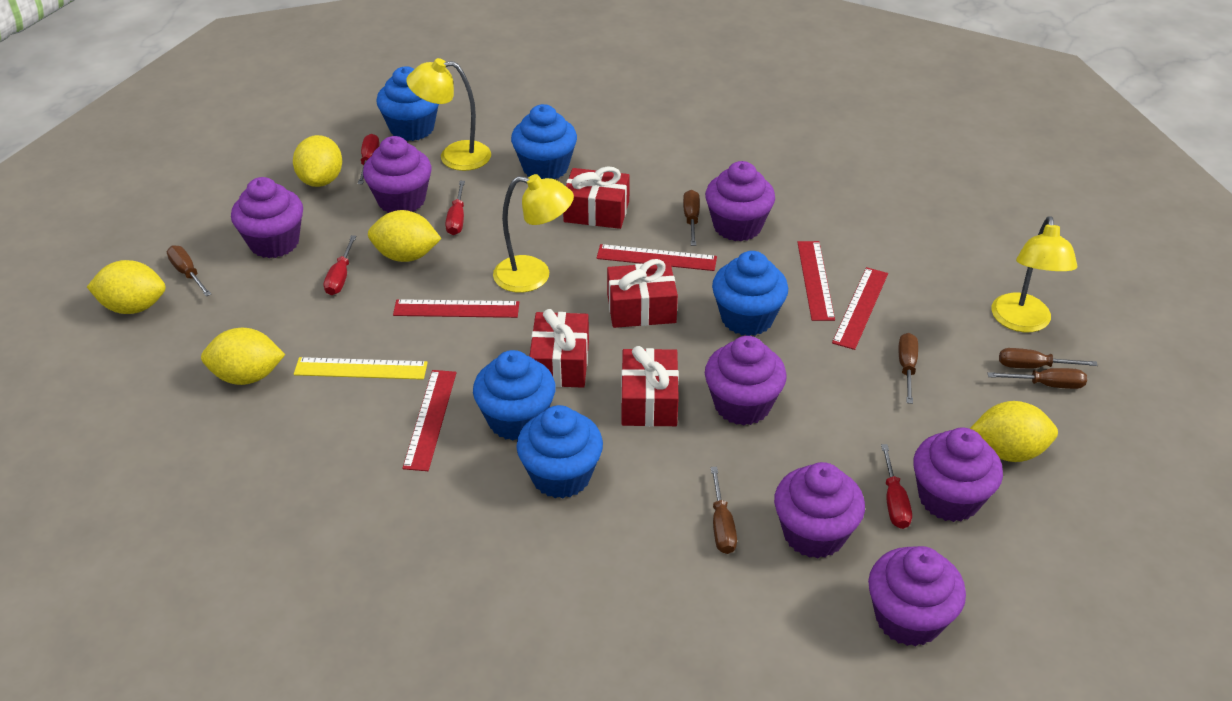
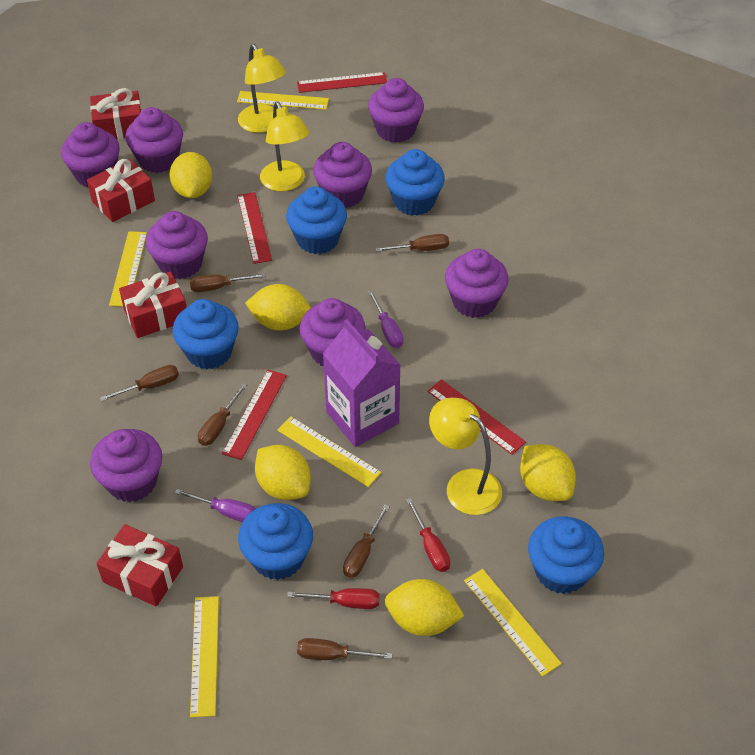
purple carton: none = 0 -> [323,319,401,447] = 1
purple cupcake: [231,177,303,258] [363,136,431,213] [705,161,775,241] [705,336,787,425] [774,462,865,559] [868,546,966,647] [913,428,1003,522] = 7 -> [61,122,120,187] [90,429,162,502] [126,107,183,173] [146,211,208,279] [300,298,365,366] [313,142,372,208] [368,78,424,143] [445,249,509,318] = 8
purple screwdriver: none = 0 -> [175,489,255,522] [368,290,404,348] = 2
red ruler: [393,299,519,318] [402,370,456,471] [597,244,717,271] [797,241,835,321] [832,267,888,350] = 5 -> [222,370,287,460] [237,192,272,264] [297,72,387,93] [427,379,526,455] = 4
red screwdriver: [324,235,357,295] [358,134,379,184] [445,181,465,235] [881,444,912,529] = 4 -> [287,588,380,609] [406,498,450,572] = 2
yellow ruler: [294,357,428,380] = 1 -> [109,231,147,307] [190,596,219,717] [237,91,329,110] [277,416,381,487] [464,569,562,677] = 5

